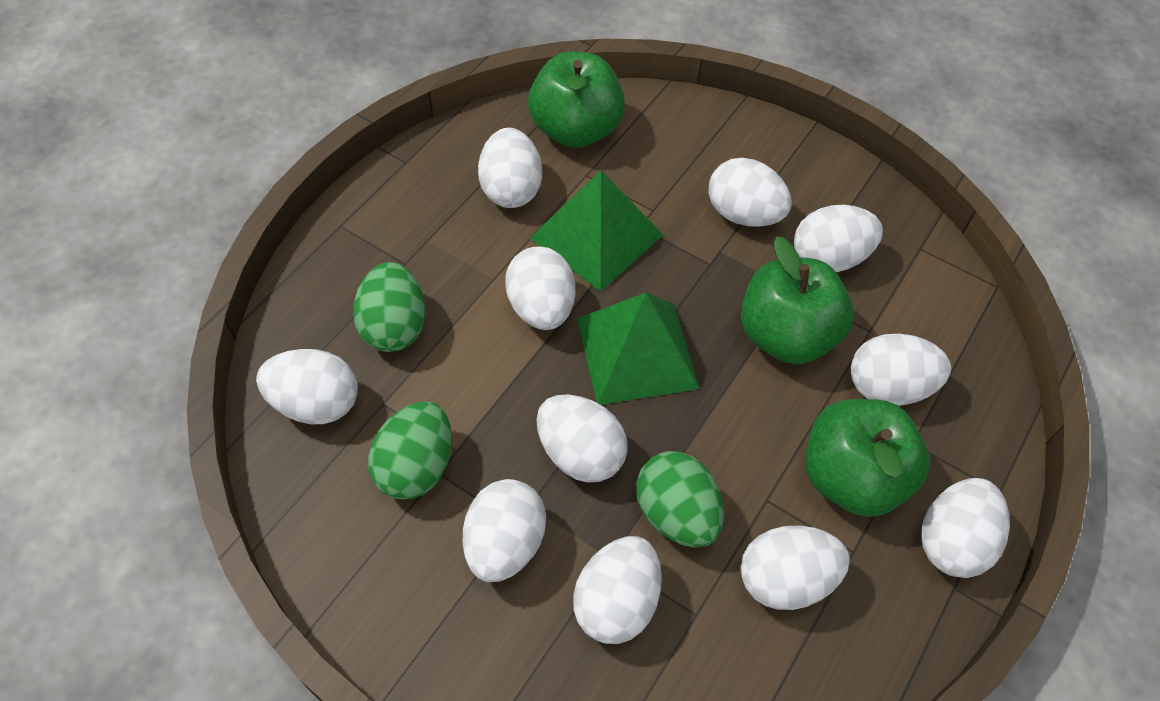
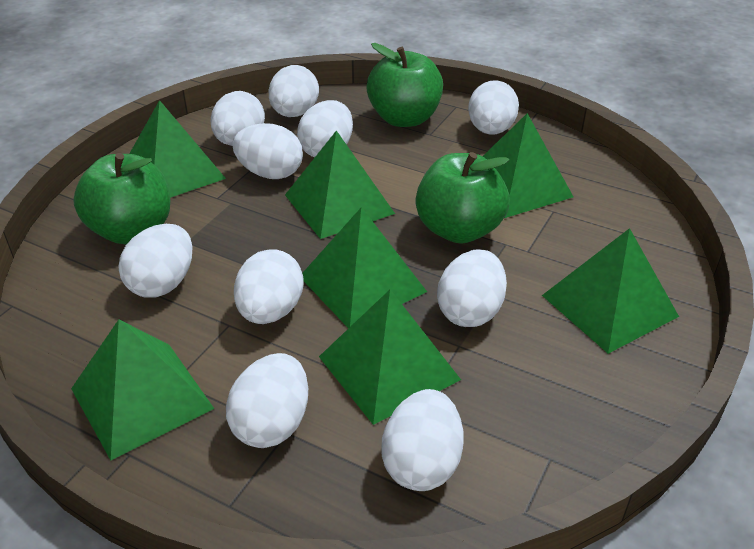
green egg: [353,262,425,352] [368,402,452,499] [636,451,724,548] = 3 -> none = 0
green pyramid: [530,170,663,292] [577,292,699,405] = 2 -> [71,320,214,460] [129,100,226,198] [285,130,395,239] [302,207,427,328] [319,290,461,425] [482,113,573,218] [542,228,679,354] = 7
white egg: [256,349,358,424] [463,479,546,582] [478,128,542,208] [505,247,575,330] [537,395,628,483] [573,536,662,644] [708,158,792,227] [740,525,850,610] [794,205,883,272] [851,334,951,406] [921,478,1010,578] = 11 -> [119,224,192,298] [211,91,265,146] [226,353,308,448] [232,123,303,179] [234,249,304,324] [269,65,319,117] [297,100,353,157] [381,389,463,491] [437,249,507,327] [468,80,519,135] = 10

